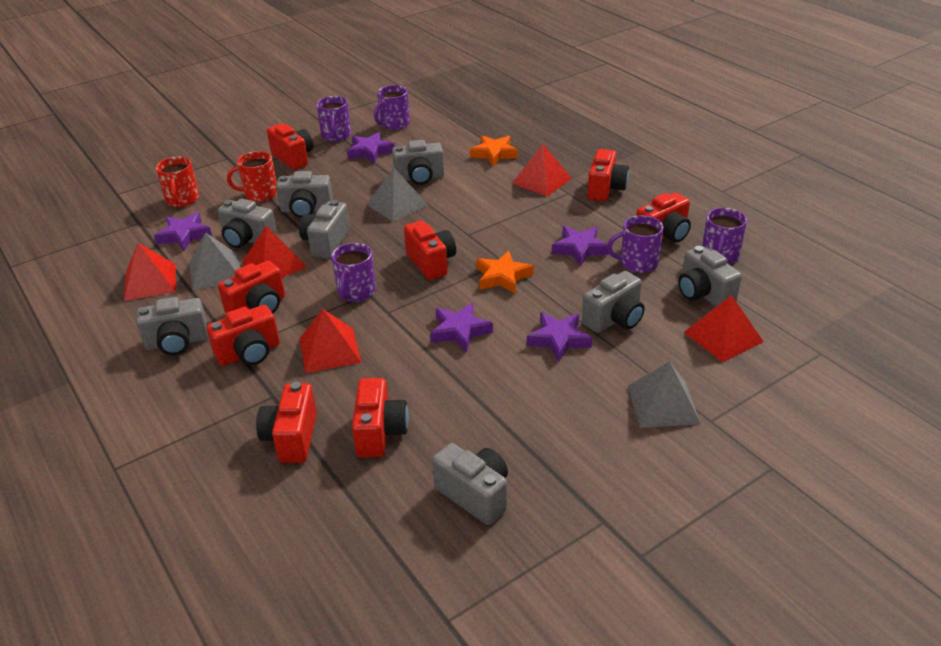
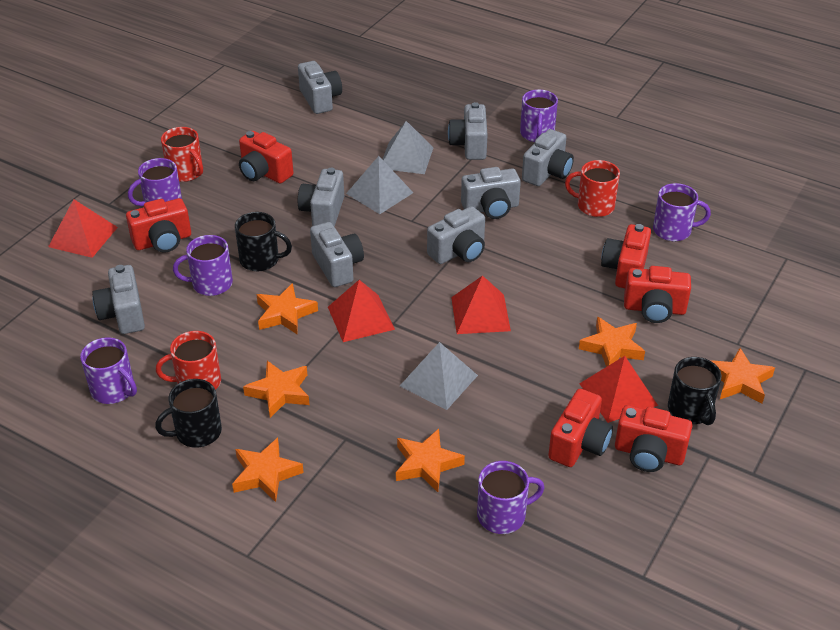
black mug: none = 0 -> [155,379,222,448] [235,212,292,271] [668,357,722,425] = 3
orange star: [470,135,518,166] [476,251,534,294] = 2 -> [232,437,304,502] [243,361,310,418] [256,283,318,334] [396,429,465,492] [579,317,645,367] [711,348,775,404] = 6
purple mug: [316,96,351,142] [332,243,376,302] [374,85,410,130] [607,215,664,273] [702,208,747,264] = 5 -> [80,337,137,404] [128,158,182,206] [173,235,233,296] [477,461,545,534] [520,90,558,142] [653,183,711,241] = 6
purple star: [154,212,212,251] [347,132,395,164] [430,303,493,352] [527,312,592,362] [552,226,609,266] = 5 -> none = 0
red camera: [207,305,280,366] [218,261,285,314] [256,382,317,463] [267,124,313,170] [352,378,409,457] [404,221,456,280] [587,149,629,201] [636,192,691,243] = 8 -> [126,198,191,252] [239,131,294,184] [548,389,613,467] [601,224,651,288] [615,405,692,472] [624,266,691,323] = 6
red mug: [156,156,199,207] [227,151,277,202] = 2 -> [156,331,221,390] [161,127,203,182] [565,160,620,217] = 3
red pyramid: [124,243,176,301] [242,226,307,277] [300,309,361,373] [512,144,572,196] [684,295,764,362] = 5 -> [48,199,118,258] [328,280,395,342] [451,275,511,334] [579,356,658,423] = 4

